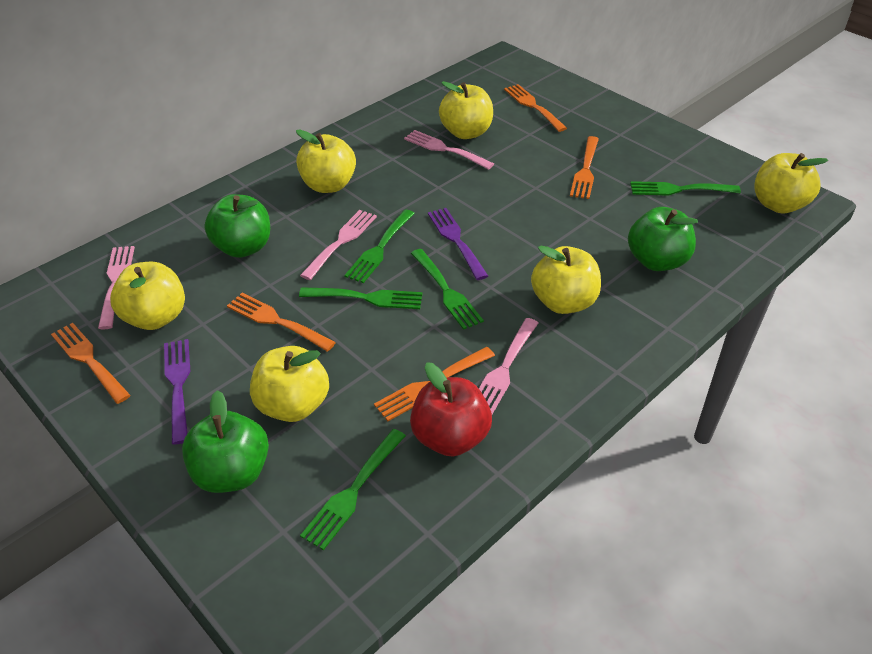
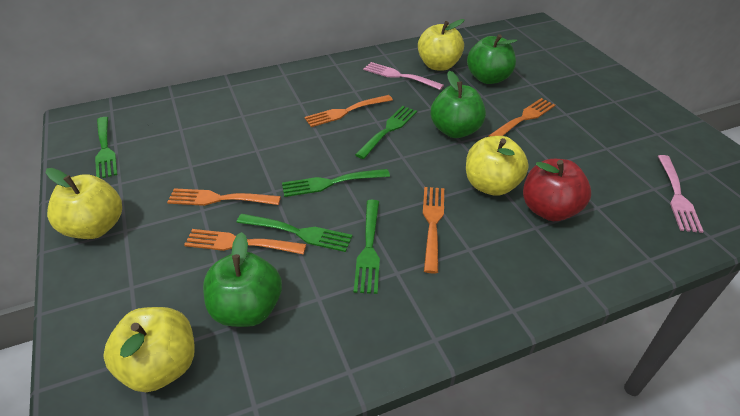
pink fork: [98,246,135,329] [300,210,377,280] [404,130,494,170] [479,318,538,414] = 4 -> [363,62,444,90] [658,155,704,233] = 2
purple fork: [164,339,190,444] [428,208,488,280] = 2 -> none = 0
yellow apple: [110,262,185,330] [250,346,329,422] [296,129,356,193] [439,81,493,139] [531,246,601,314] [754,153,828,213] = 6 -> [46,168,122,239] [103,307,195,392] [418,19,465,71] [466,136,529,196] = 4

